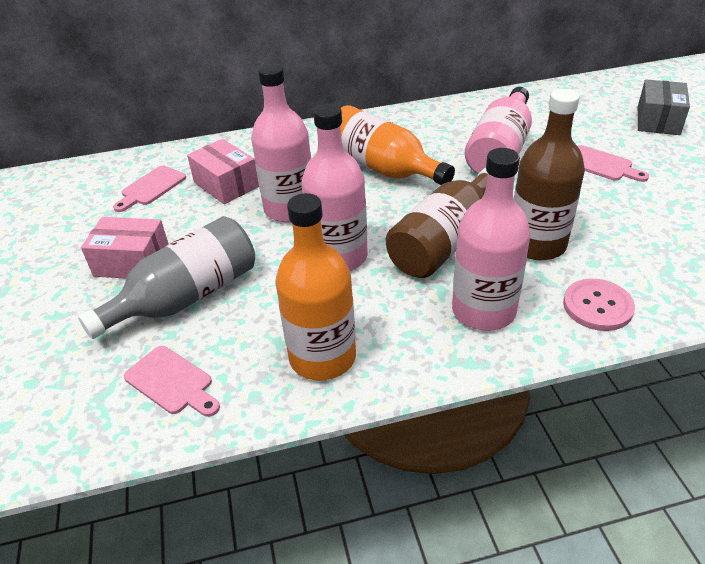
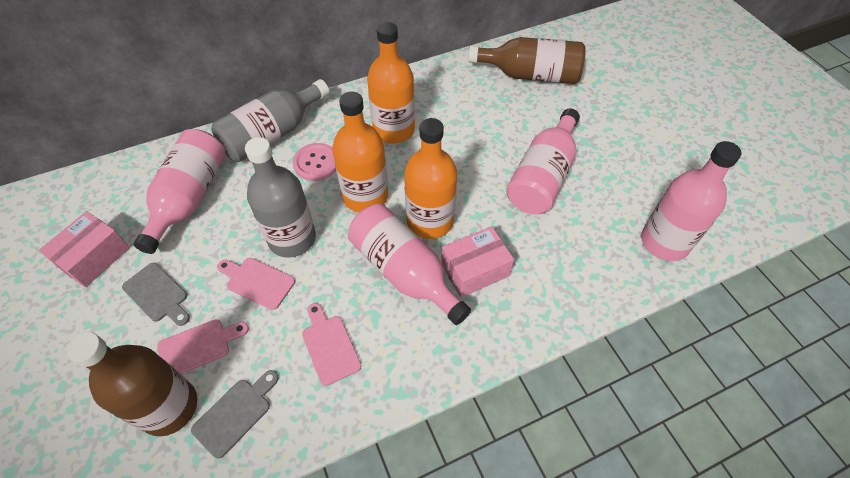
grey bottle: [78,216,255,339] = 1 -> [211,79,329,162] [245,137,316,258] = 2
grey box: [638,79,690,135] = 1 -> none = 0
grey cutting board: none = 0 -> [122,263,190,326] [191,370,279,459] = 2
orange bottle: [275,193,356,381] [340,105,455,185] = 2 -> [332,92,388,213] [367,22,415,144] [404,118,457,239] = 3

